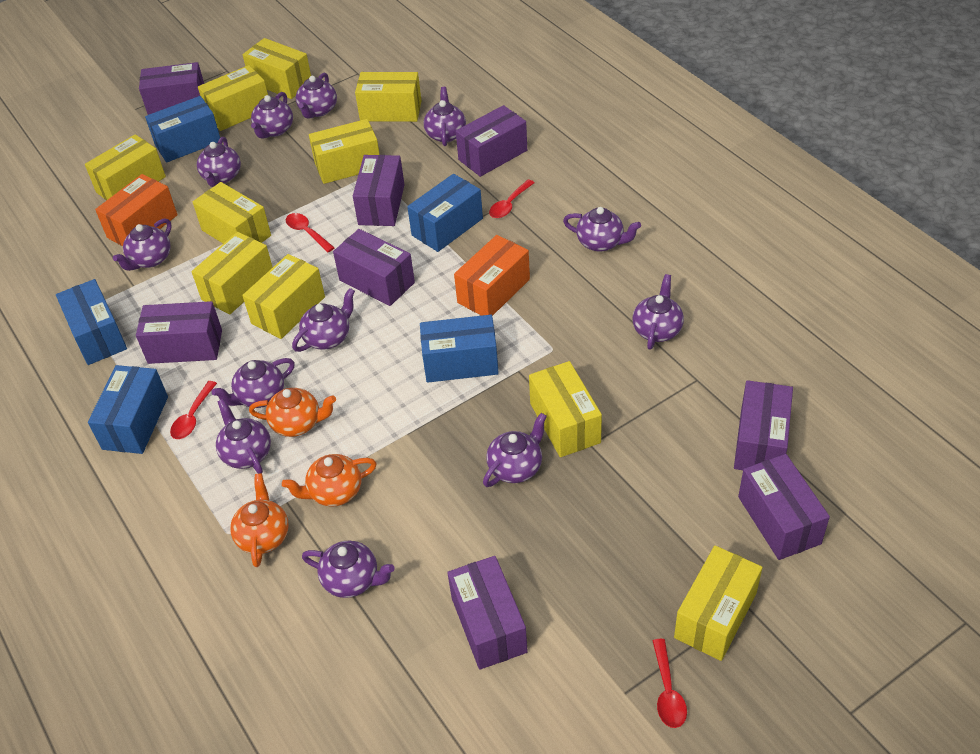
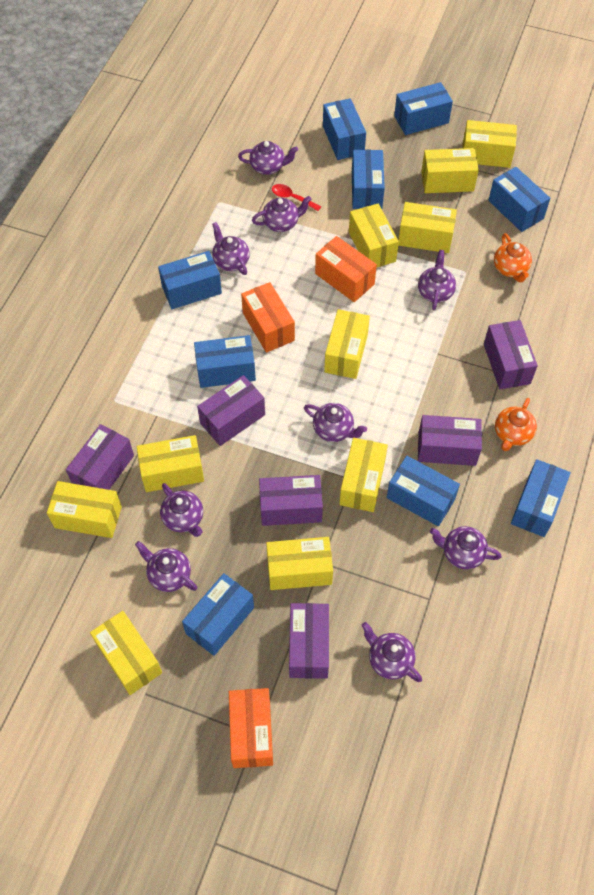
blue box: [56,279,127,365] [88,365,168,454] [145,96,220,162] [407,174,483,252] [420,315,499,383] = 5 -> [158,251,222,309] [182,573,254,656] [194,335,256,388] [323,98,366,160] [352,150,385,209] [387,456,460,526] [394,82,453,135] [488,167,550,232] [511,459,571,537] = 9
orange box: [95,174,178,246] [454,235,530,316] = 2 -> [229,688,273,768] [241,282,295,353] [315,236,377,302] = 3
orange teapot: [230,473,289,567] [249,388,336,437] [282,454,377,507] = 3 -> [494,233,532,283] [495,398,537,451] = 2
purple box: [136,301,222,364] [139,62,204,115] [333,229,415,306] [353,155,405,226] [447,556,528,670] [456,105,527,177] [734,380,793,470] [738,454,830,560] = 8 -> [66,424,134,490] [197,375,265,446] [259,475,323,526] [289,603,329,679] [418,415,482,466] [484,320,538,389] = 6
purple teapot: [113,219,172,271] [197,137,241,187] [212,358,295,408] [216,399,271,474] [251,92,293,139] [292,288,355,352] [296,73,337,119] [302,541,395,598] [424,87,466,146] [483,413,547,487] [563,207,641,252] [632,274,684,350] = 12 -> [135,541,197,592] [160,483,203,537] [212,222,250,275] [238,141,298,175] [252,196,312,232] [304,403,367,442] [361,622,422,682] [418,250,456,310] [430,526,502,569] = 9
red spoon: [170,381,217,439] [286,213,335,252] [489,179,535,218] [653,639,687,728] = 4 -> [272,184,321,211] = 1

